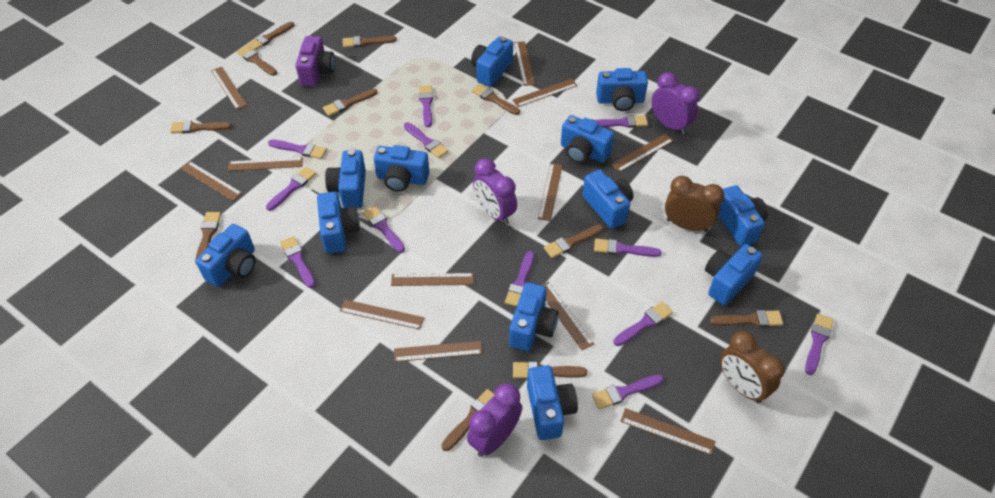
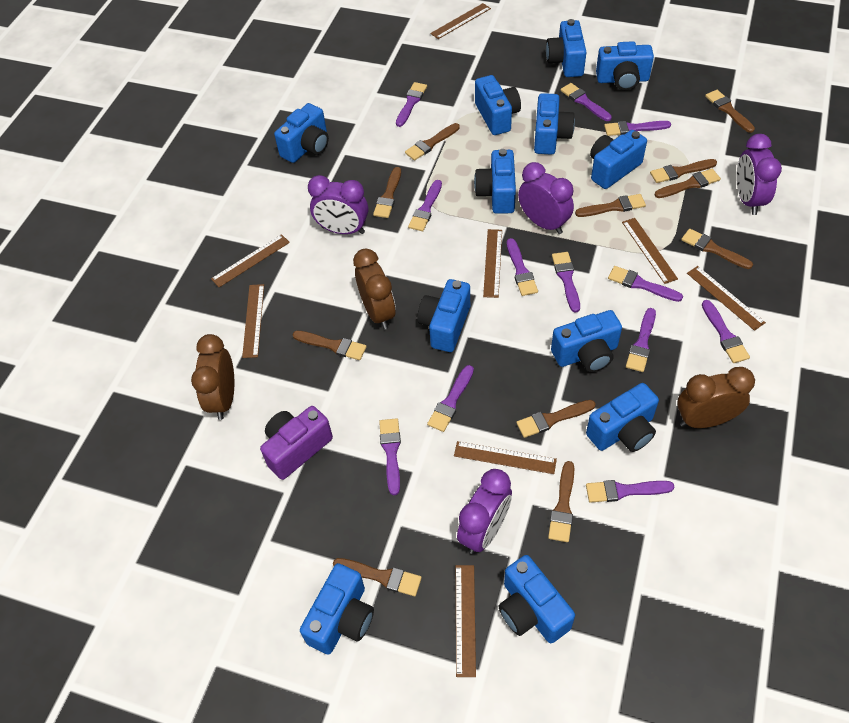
brown clock: [665,176,724,232] [720,331,785,403] = 2 -> [191,334,234,420] [353,249,396,330] [677,367,755,428] = 3
brown ruler: [181,161,242,201] [211,67,247,110] [228,157,303,171] [340,300,424,330] [391,273,474,286] [394,341,482,362] [513,79,578,107] [514,41,535,86] [538,163,563,221] [541,282,594,350] [611,134,674,172] [621,408,716,455] = 12 -> [211,234,290,287] [242,284,264,358] [430,3,491,39] [454,441,557,474] [456,565,476,677] [483,229,502,298] [622,218,678,284] [687,266,766,331] = 8
purple clock: [467,383,522,457] [473,158,517,225] [652,72,700,135] = 3 -> [308,175,368,234] [457,469,512,554] [518,162,574,234] [736,134,782,215] = 4

